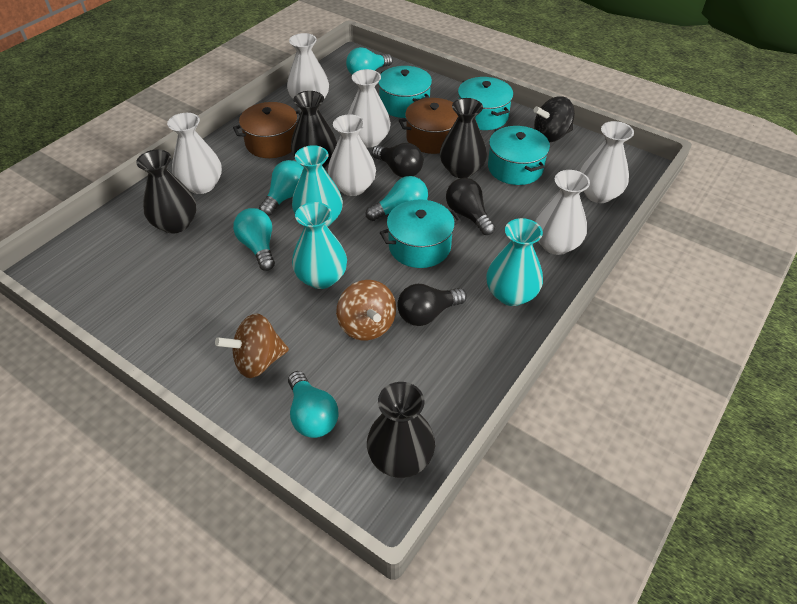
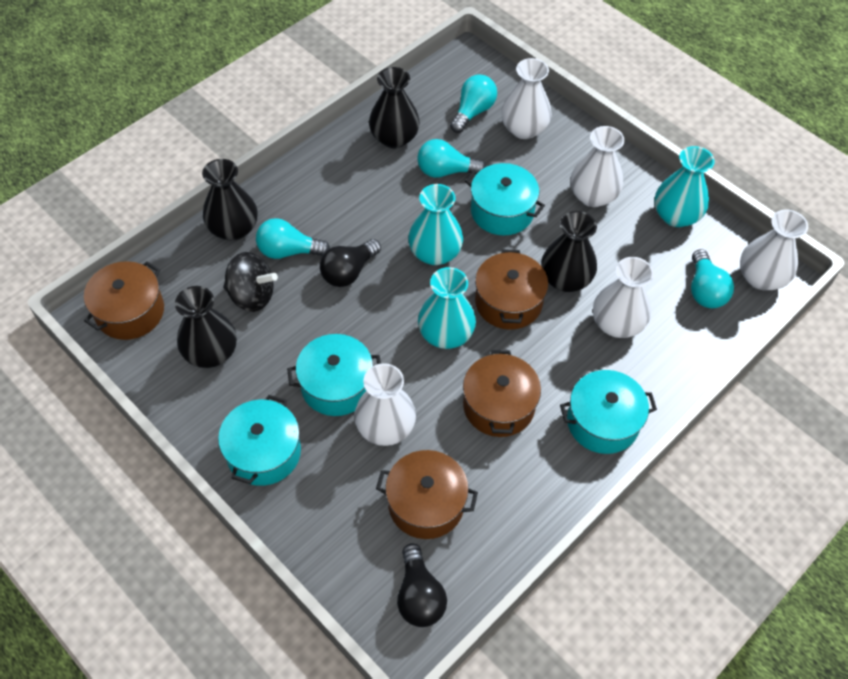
black light bulb: [372,143,423,178] [397,284,467,326] [446,178,495,235] = 3 -> [320,239,381,287] [397,543,447,627] = 2
brown pot: [233,102,301,158] [399,98,458,154] = 2 -> [84,261,164,340] [376,450,478,539] [463,350,541,437] [475,249,548,330] = 4
brown spinning top: [215,314,289,378] [336,280,396,340] = 2 -> none = 0
turquoise light bulb: [233,208,275,271] [259,160,304,216] [288,371,339,438] [346,47,393,75] [366,176,428,221] = 5 -> [256,218,330,259] [417,139,486,178] [450,75,497,133] [691,249,734,308] = 4
white vase: [167,113,222,194] [287,33,329,99] [328,114,376,196] [348,69,391,148] [535,170,590,255] [580,121,634,203] = 6 -> [354,363,416,446] [501,58,552,139] [570,126,625,207] [593,257,654,338] [740,209,808,290] = 5

